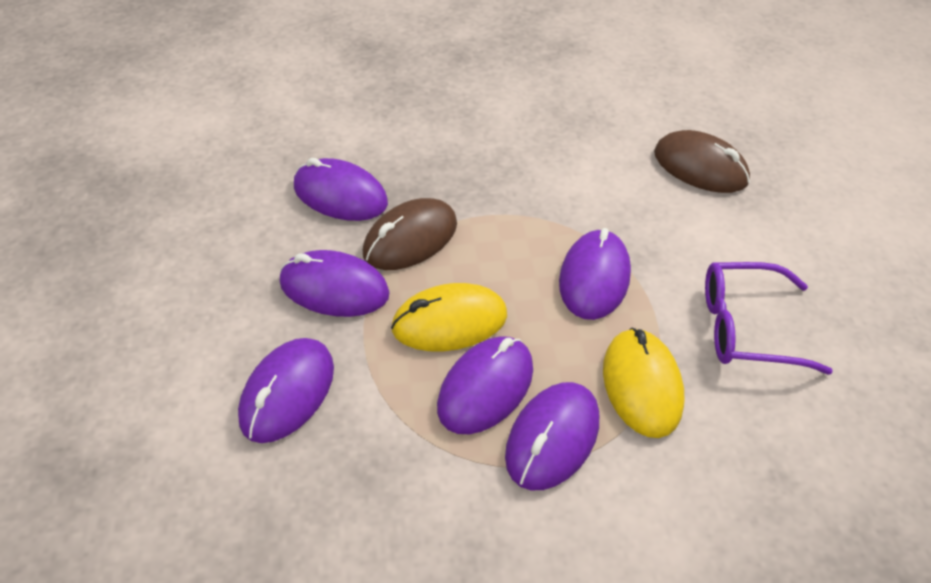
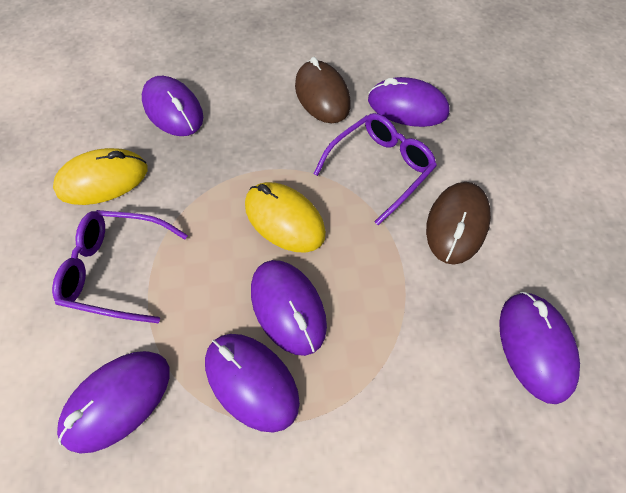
purple glasses: [705,262,833,375] = 1 -> [52,210,188,323] [313,113,437,225] = 2

